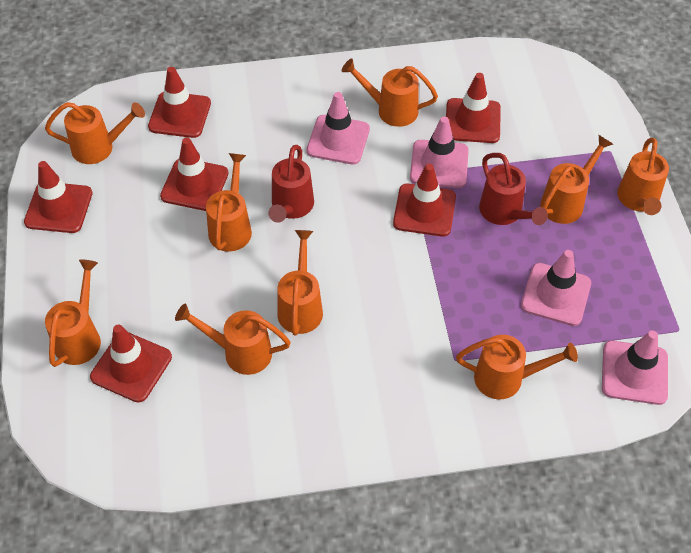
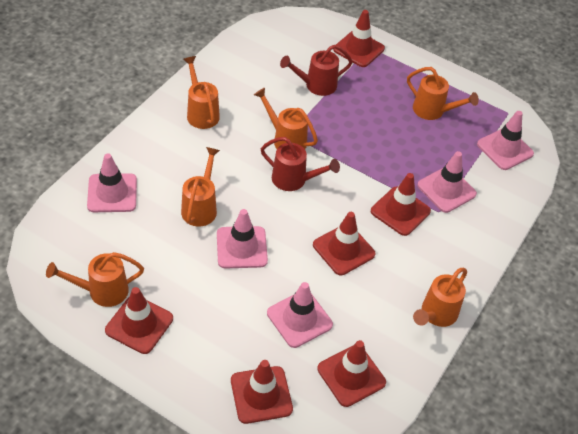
orange watering can: [45,102,145,164] [45,259,101,367] [175,304,291,375] [206,153,252,252] [277,230,323,336] [342,58,438,127] [456,335,578,399] [540,135,613,224] [617,138,669,215] = 9 -> [46,252,144,307] [181,147,220,227] [183,56,220,129] [254,87,318,149] [407,67,479,120] [413,268,467,327] = 6
pink traffic cone: [307,92,370,164] [410,117,469,188] [521,250,591,326] [602,330,668,405] = 4 -> [87,153,137,212] [217,209,268,269] [267,282,333,348] [417,151,477,213] [477,111,534,170] = 5

